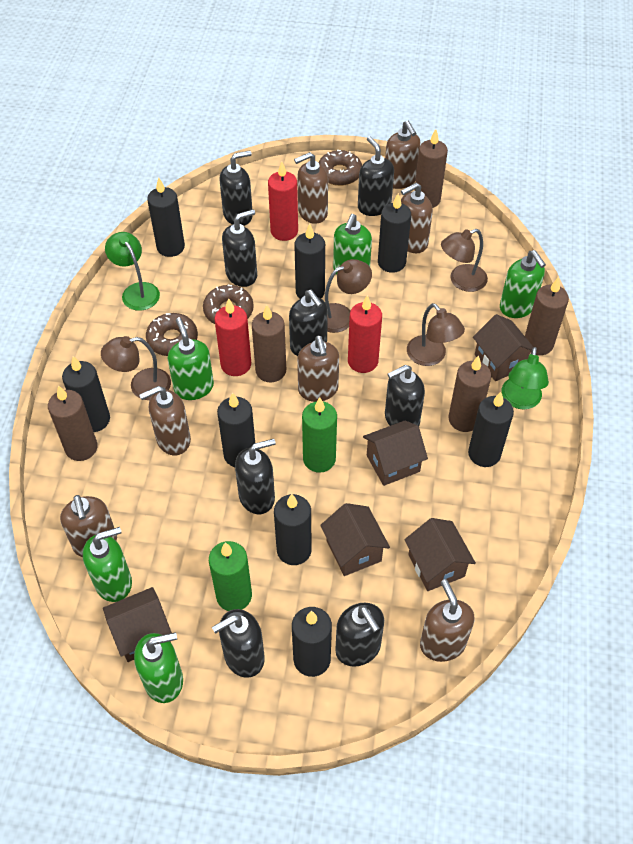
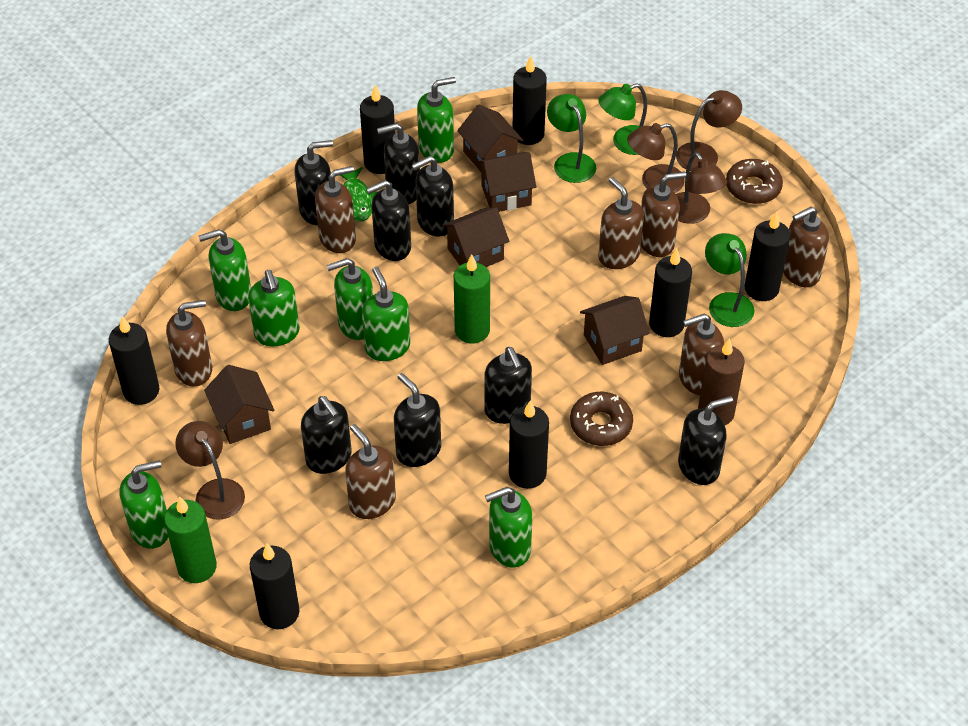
black candle: [62,356,110,432] [147,177,185,257] [217,392,255,467] [274,494,312,565] [292,607,332,677] [294,224,325,299] [378,193,411,273] [468,392,514,467] = 8 -> [109,316,159,405] [250,544,299,629] [360,85,395,174] [509,401,549,489] [513,55,547,145] [649,248,692,337] [745,212,791,301] = 7
brown candle: [48,385,98,461] [252,305,286,382] [414,129,448,208] [449,355,491,432] [525,277,569,355] = 5 -> [698,338,745,425] = 1
brown donut: [146,313,198,356] [203,285,254,324] [318,150,362,186] = 3 -> [570,392,633,446] [726,159,783,204] = 2
green fish: none = 0 -> [340,167,378,222] = 1
green lamp: [105,232,160,311] [501,347,549,410] = 2 -> [547,94,596,183] [598,83,647,155] [705,233,754,327] = 3
green soap dispenser: [83,527,132,602] [134,632,183,703] [168,318,214,400] [333,214,372,275] [500,250,546,318] = 5 -> [120,460,168,549] [198,229,251,311] [248,270,300,346] [327,258,373,340] [362,267,410,361] [417,77,456,163] [485,487,533,568] = 7
red candle: [215,298,251,376] [268,161,298,241] [348,295,382,373] = 3 -> none = 0

